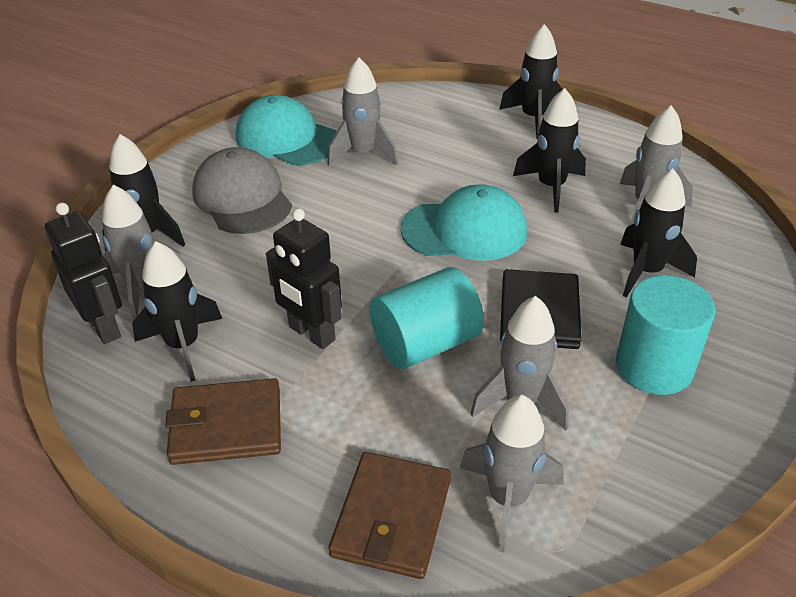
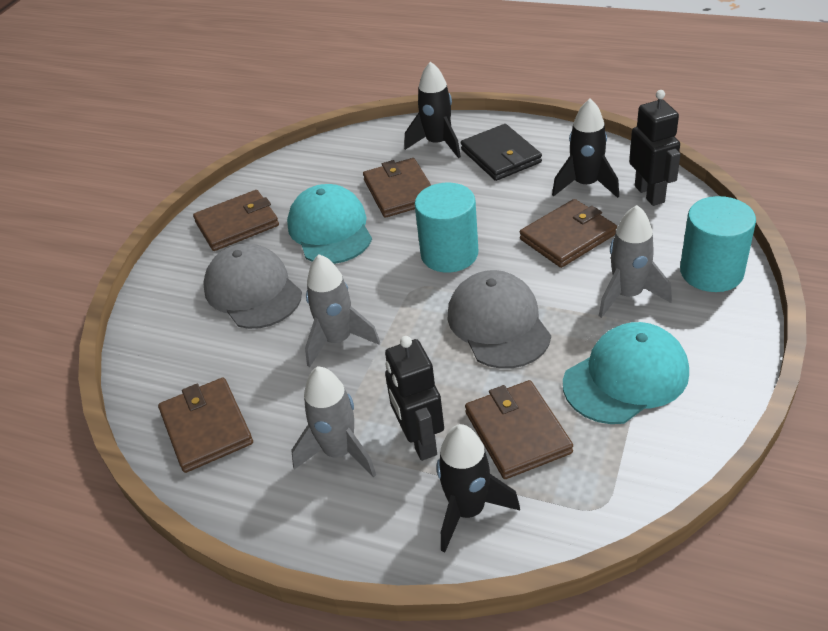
black rocket: [102,134,185,251] [132,241,222,382] [499,24,563,139] [513,88,586,213] [620,168,697,298] = 5 -> [404,61,461,158] [437,424,520,552] [552,99,619,198] = 3
brown wallet: [165,378,281,465] [328,452,451,579] = 2 -> [158,377,253,473] [193,190,279,251] [363,158,431,218] [465,380,573,479] [520,199,617,268] = 5
grey cap: [192,147,292,234] = 1 -> [203,243,302,329] [448,270,551,369] = 2
grey rocket: [102,185,188,321] [327,57,398,166] [460,395,563,552] [470,296,569,431] [620,105,693,225] = 5 -> [291,366,376,478] [305,254,380,367] [599,205,672,318] = 3

